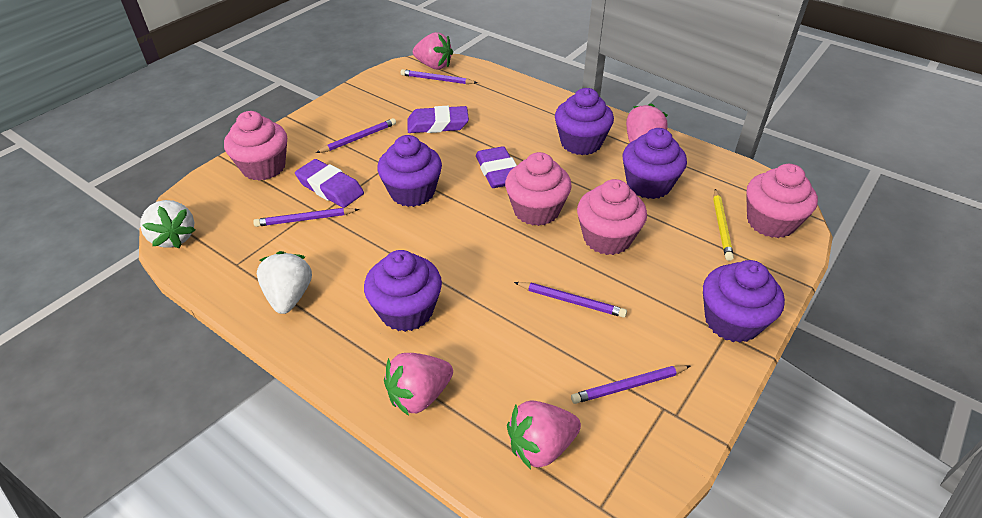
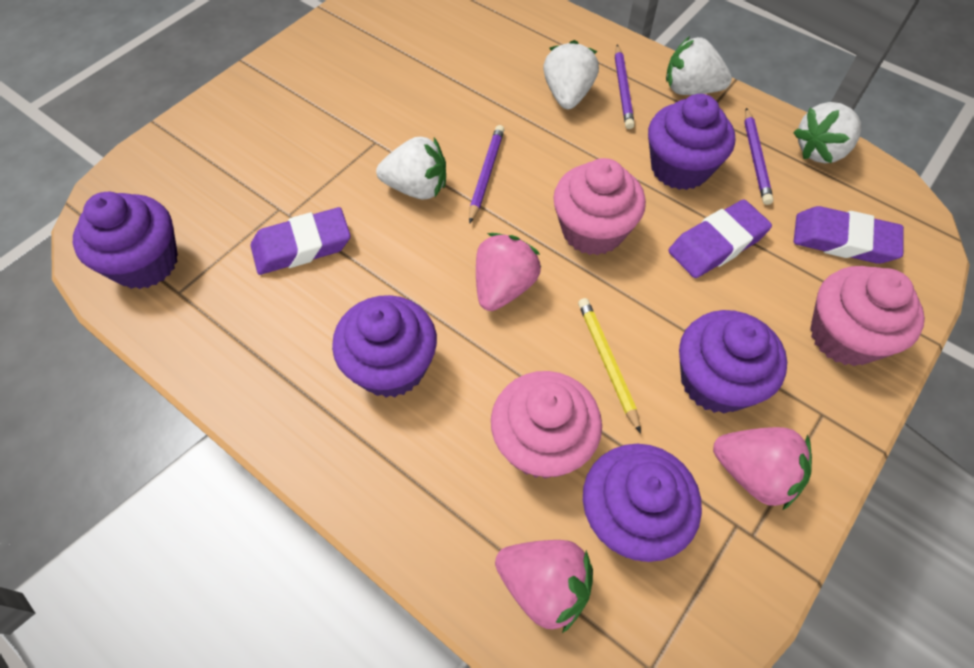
pink cupcake: [224,111,287,180] [505,152,572,226] [577,179,647,255] [746,164,818,238] = 4 -> [491,371,602,479] [553,158,646,255] [810,266,925,366] = 3
pink strawberry: [384,353,453,416] [413,32,453,69] [507,400,581,469] [626,103,668,142] = 4 -> [476,233,541,311] [495,540,593,633] [713,427,812,510] = 3
purple pencil: [253,208,359,227] [316,118,396,153] [401,69,477,84] [514,282,627,318] [571,365,690,404] = 5 -> [469,125,504,224] [615,45,635,129] [744,108,774,205] = 3
white strawberry: [140,200,195,248] [257,251,312,314] = 2 -> [376,137,446,200] [543,40,599,109] [666,36,732,95] [793,102,861,163] = 4

